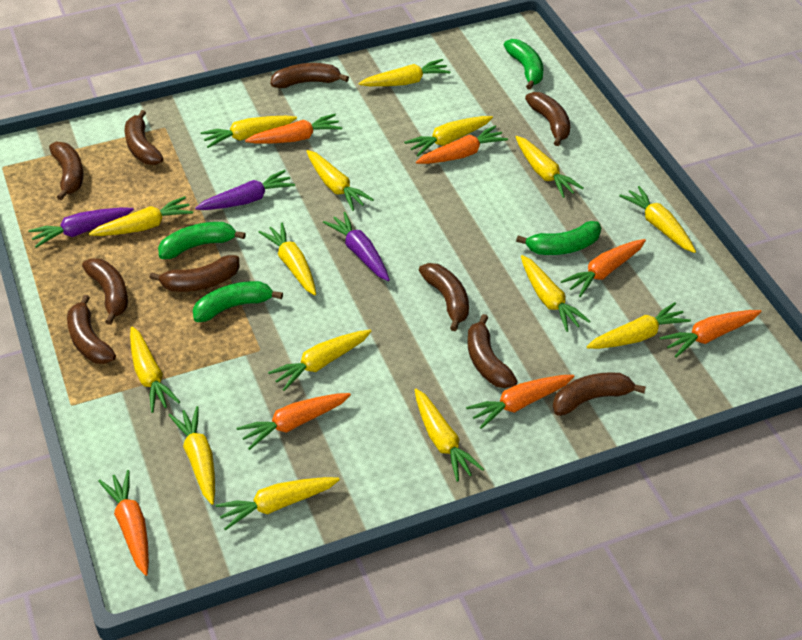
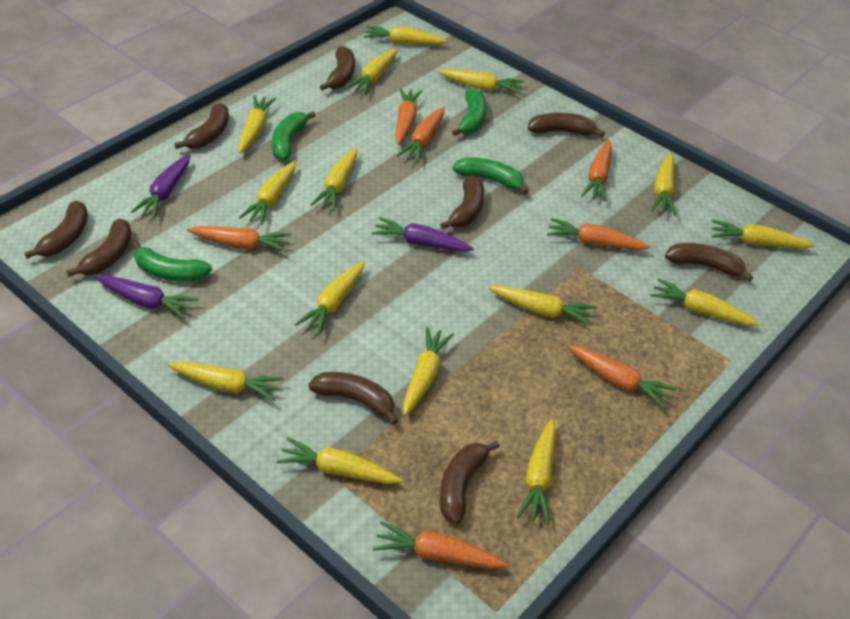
brown banana: [49,142,83,201] [67,295,116,364] [82,258,128,325] [125,110,163,165] [150,255,240,292] [271,63,349,88] [419,263,469,331] [467,314,518,388] [525,92,570,146] [553,372,646,416] = 10 -> [24,201,88,259] [66,219,132,277] [174,103,229,149] [308,372,398,425] [320,46,355,91] [440,175,484,229] [440,441,500,524] [527,113,605,137] [665,243,753,282] = 9

